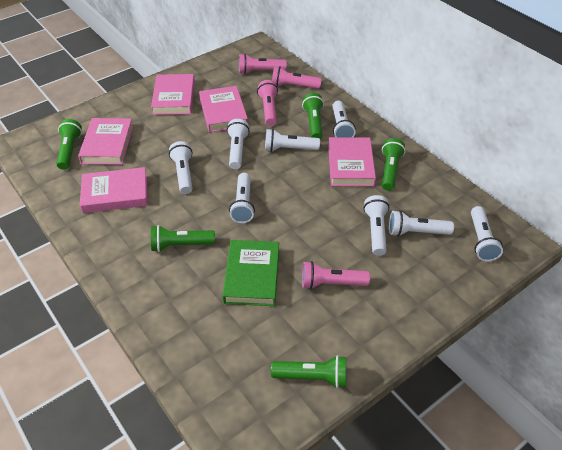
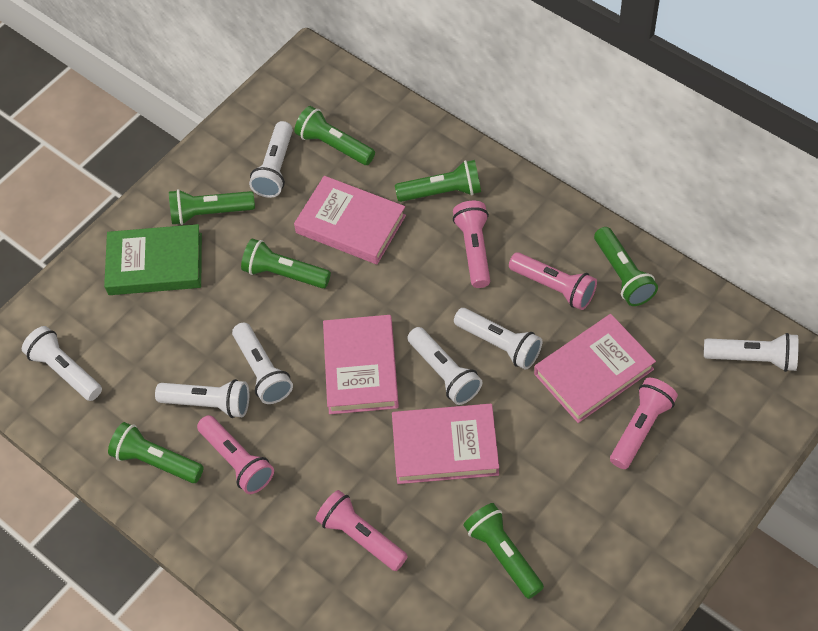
green flashlight: [57,119,82,170] [151,225,215,252] [271,355,346,388] [302,93,324,139] [382,138,405,191] = 5 -> [108,422,204,483] [169,189,255,225] [241,239,331,289] [294,106,375,165] [395,160,481,202] [464,503,544,599] [594,227,658,306] = 7
pink book: [78,118,133,165] [80,167,148,213] [151,74,195,115] [199,86,248,132] [328,137,376,186] = 5 -> [294,176,406,264] [323,315,399,414] [392,404,499,484] [534,314,656,423] = 4
pink flashlight: [239,54,287,74] [257,80,278,126] [272,66,322,89] [302,261,370,290] = 4 -> [197,415,274,494] [316,490,408,571] [453,201,490,288] [509,252,597,310] [610,378,678,469] = 5
white flashlight: [169,141,193,194] [227,119,250,169] [229,173,255,223] [265,129,320,152] [332,101,355,137] [363,195,389,256] [389,210,454,237] [471,206,503,262] = 8 -> [22,326,102,401] [155,379,249,418] [232,323,293,404] [249,121,293,198] [407,327,482,405] [454,308,542,370] [704,333,799,372] = 7

